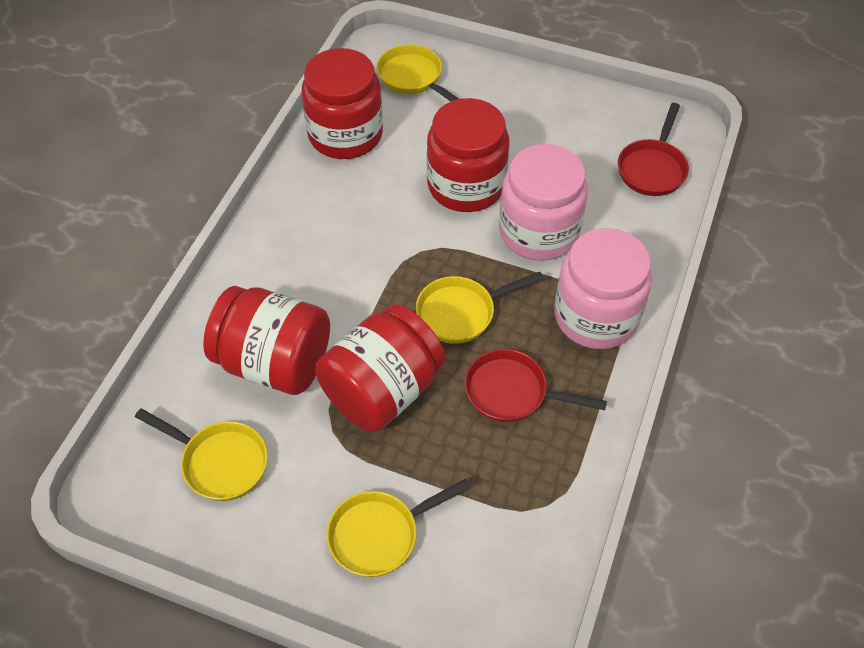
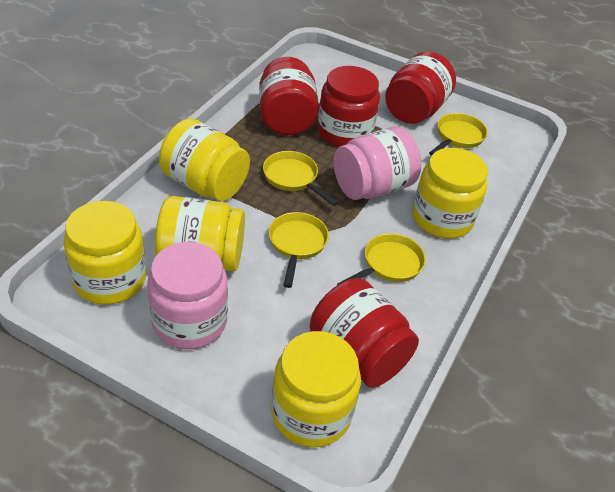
red pan: [465,349,607,422] [618,103,689,196] = 2 -> none = 0
yellow jar: none = 0 -> [63,201,146,305] [155,196,245,271] [159,119,250,201] [271,331,361,447] [413,148,488,239] = 5

